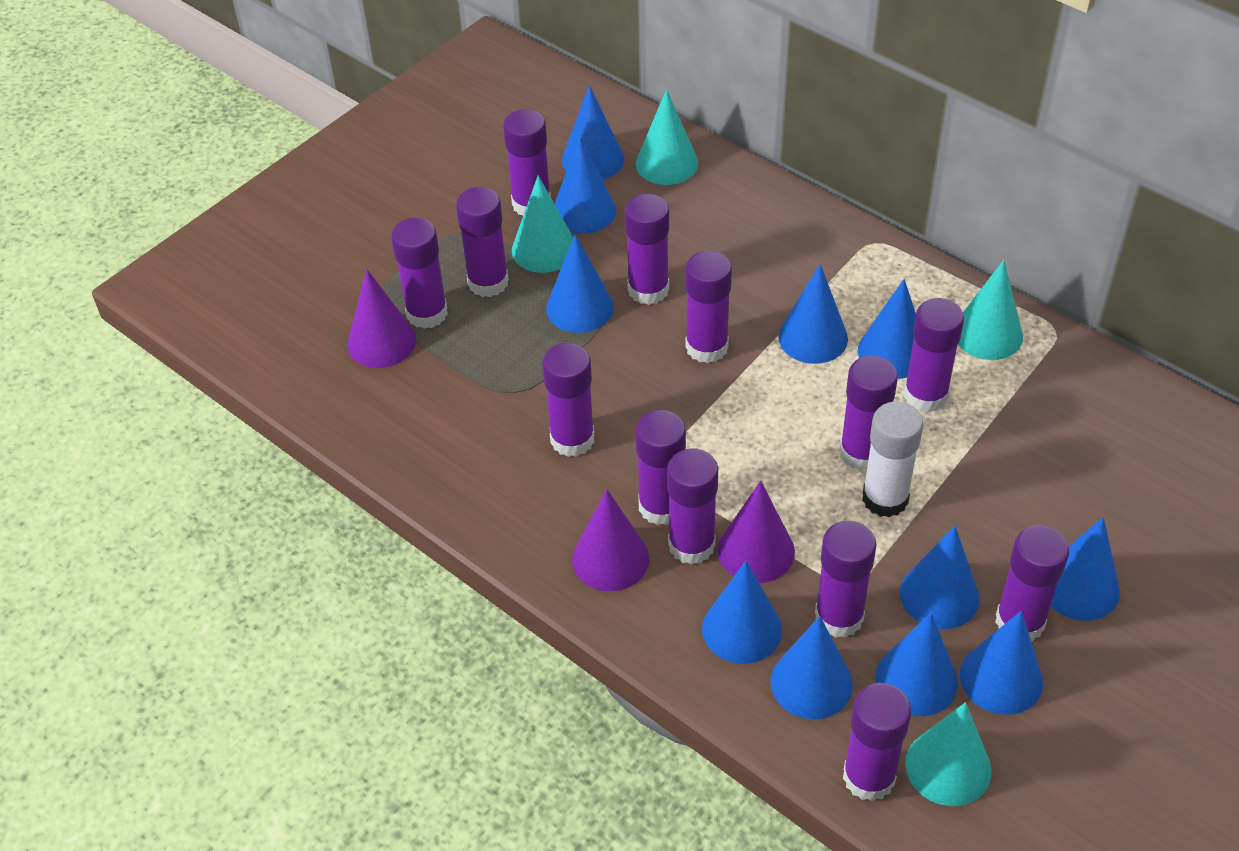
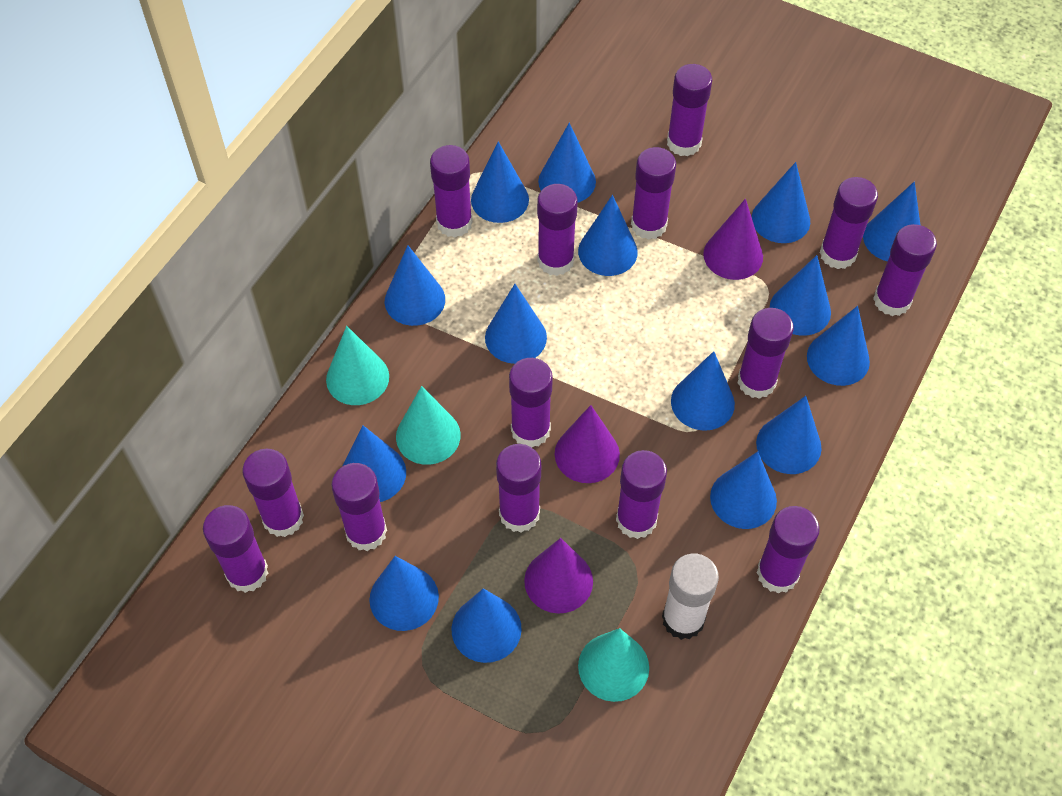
blue cone: [546,234,614,333] [554,137,616,234] [562,85,624,179] [702,561,782,664] [770,616,853,719] [778,264,848,364] [858,279,916,379] [875,613,958,716] [900,526,980,629] [960,611,1043,715] [1051,517,1120,621] = 11 -> [343,425,406,502] [369,556,439,631] [385,245,445,326] [452,588,522,663] [471,141,529,223] [485,284,547,364] [538,123,596,202] [578,195,638,276] [671,351,735,431] [710,452,777,529] [752,162,810,243] [756,396,821,474] [770,255,831,336] [807,306,870,386] [863,182,920,262] = 15
purple glue stick: [391,218,448,329] [456,187,509,297] [503,109,551,215] [542,343,594,457] [625,194,669,305] [635,410,686,525] [667,448,718,565] [685,251,732,363] [815,521,877,638] [839,356,898,470] [843,683,911,802] [904,298,964,412] [995,525,1069,641] = 13 -> [203,505,268,593] [242,449,304,537] [331,463,387,551] [430,145,473,237] [496,444,541,533] [509,358,553,448] [537,184,578,276] [616,450,667,539] [631,147,676,240] [667,64,712,156] [738,308,794,399] [757,506,820,594] [820,177,878,269] [873,224,937,316] = 14
turquoise cone: [512,176,574,273] [636,89,698,185] [905,702,992,806] [958,260,1023,360] = 4 -> [326,326,389,405] [396,386,461,465] [578,628,649,702] = 3

